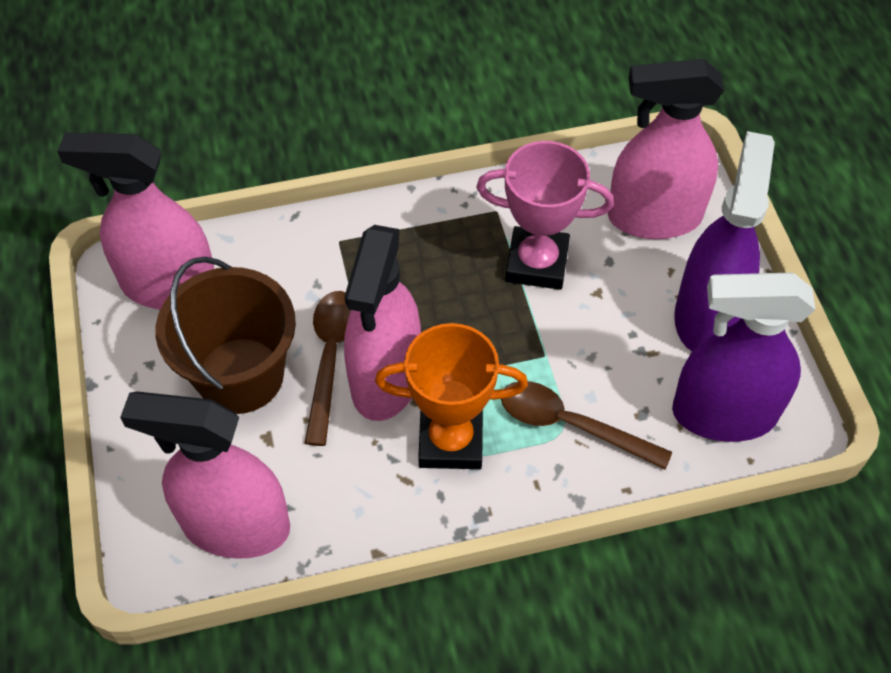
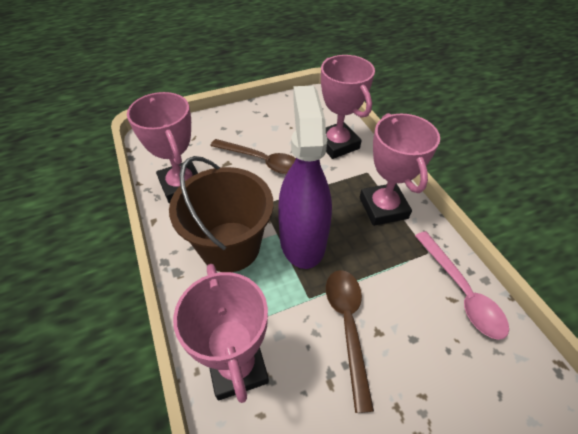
orange trophy: [375,323,528,469] = 1 -> none = 0
pink spoon: none = 0 -> [415,231,509,340] = 1
pink spray bottle: [57,132,214,310] [120,391,290,559] [344,225,421,421] [608,59,724,239] = 4 -> none = 0
pink trophy: [476,141,614,290] = 1 -> [127,92,198,204] [173,264,269,403] [321,55,375,159] [360,113,440,226] = 4
purple spray bottle: [672,272,815,442] [674,131,775,351] = 2 -> [278,86,332,269] = 1

